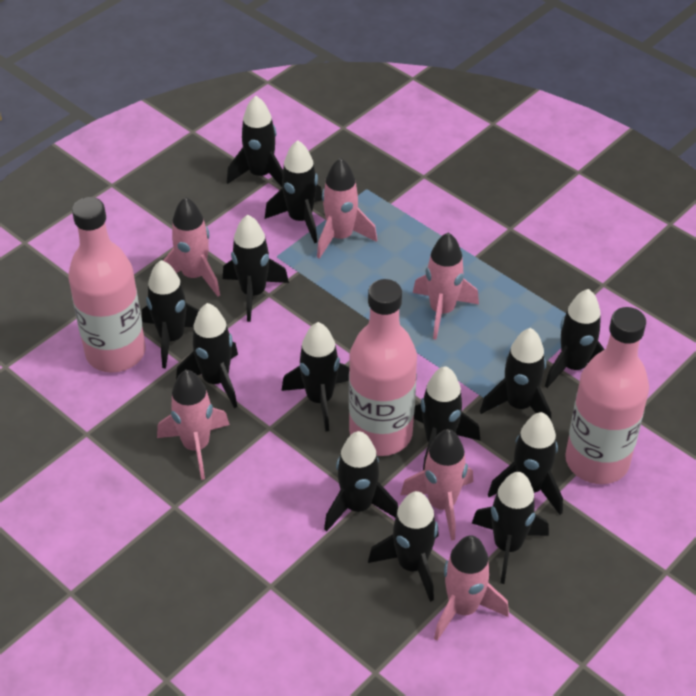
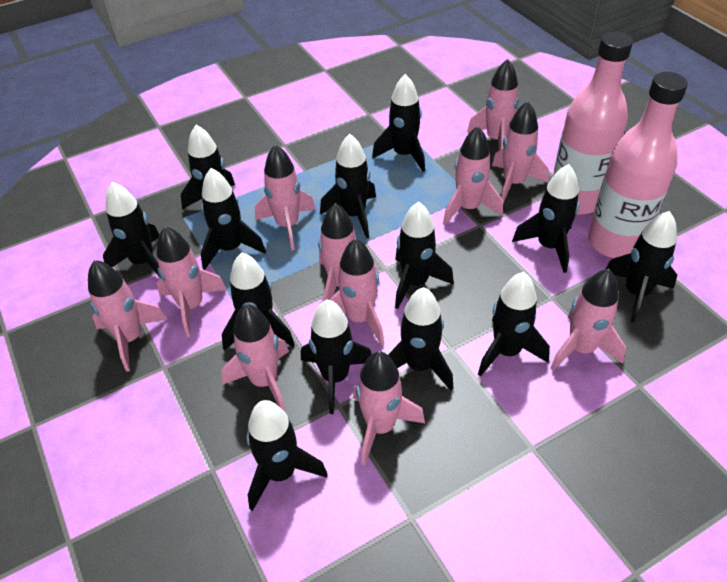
pink bottle: [68,197,145,373] [349,279,417,456] [565,307,649,484] = 3 -> [553,32,633,215] [588,72,688,258] = 2
pink rocket: [157,370,230,480] [163,197,220,297] [317,158,377,259] [400,429,473,541] [413,232,479,340] [434,535,509,641] = 6 -> [88,260,167,372] [156,226,227,337] [221,304,289,412] [255,144,316,250] [318,203,380,301] [329,238,384,346] [353,351,425,465] [443,126,503,225] [467,59,519,150] [492,101,548,203] [550,269,626,371] = 11

